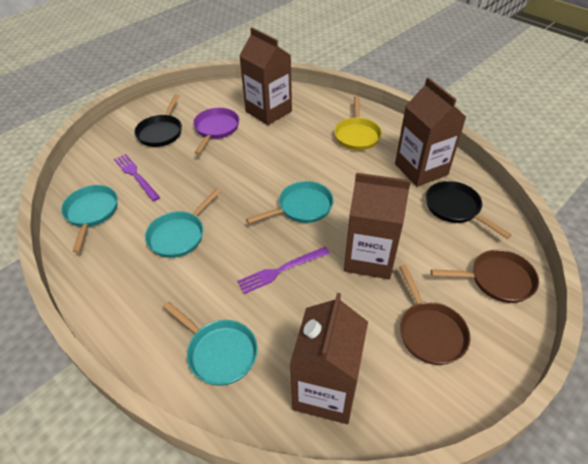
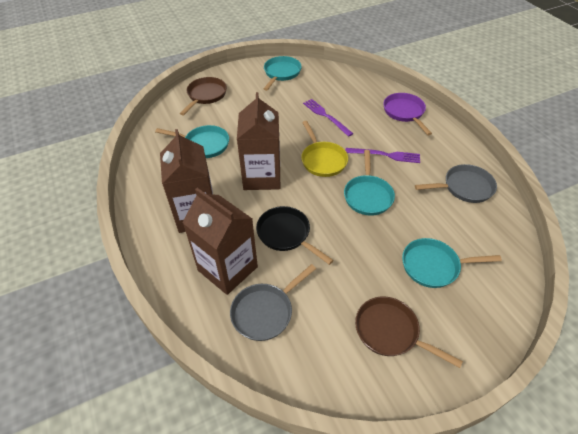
black pan: [134,94,182,147] [426,181,512,239] = 2 -> [256,206,333,265] = 1
brown carton: [239,28,292,125] [290,293,368,424] [344,173,411,279] [395,77,466,187] = 4 -> [160,129,213,233] [183,188,258,295] [237,92,280,190] = 3
grey pan: none = 0 -> [230,264,316,341] [415,164,497,203] = 2

